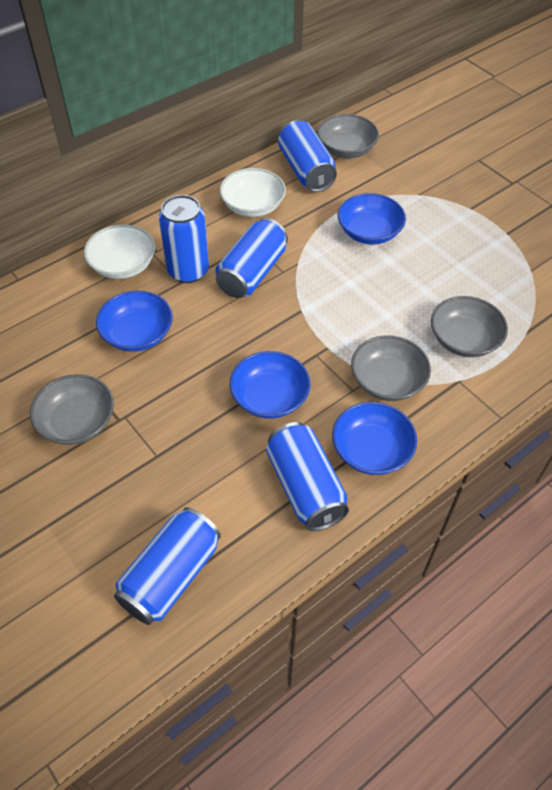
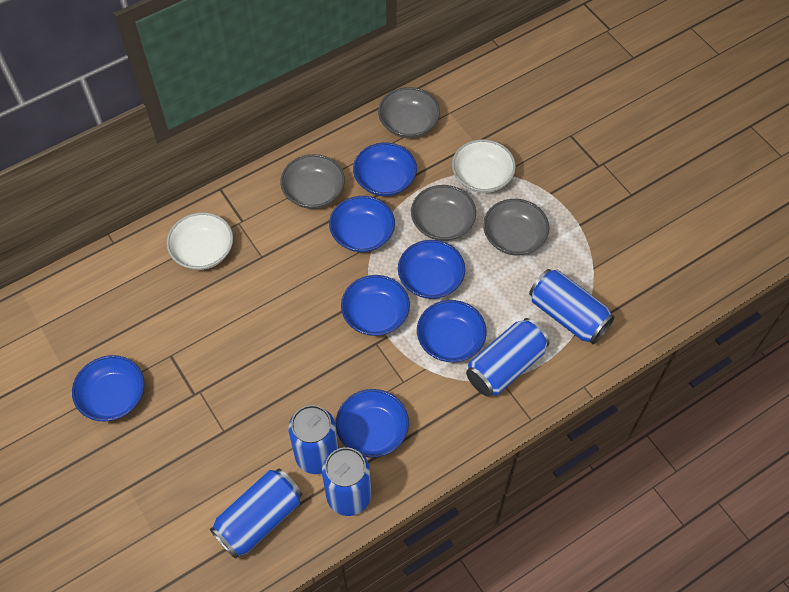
blue bowl: [96,291,173,352] [229,351,310,419] [332,402,417,475] [338,193,406,244] = 4 -> [72,355,144,421] [329,196,395,252] [336,389,409,458] [341,275,410,336] [353,142,417,196] [398,240,465,299] [417,300,487,362] = 7

